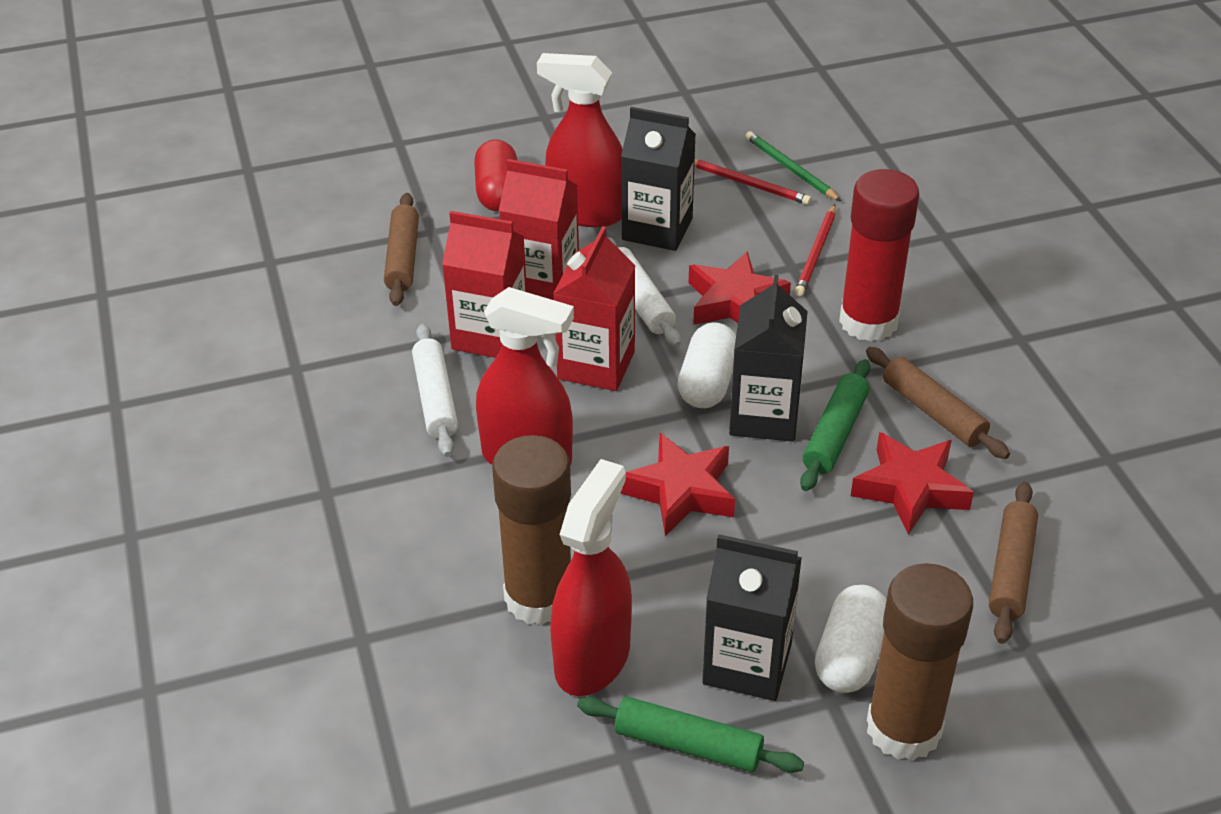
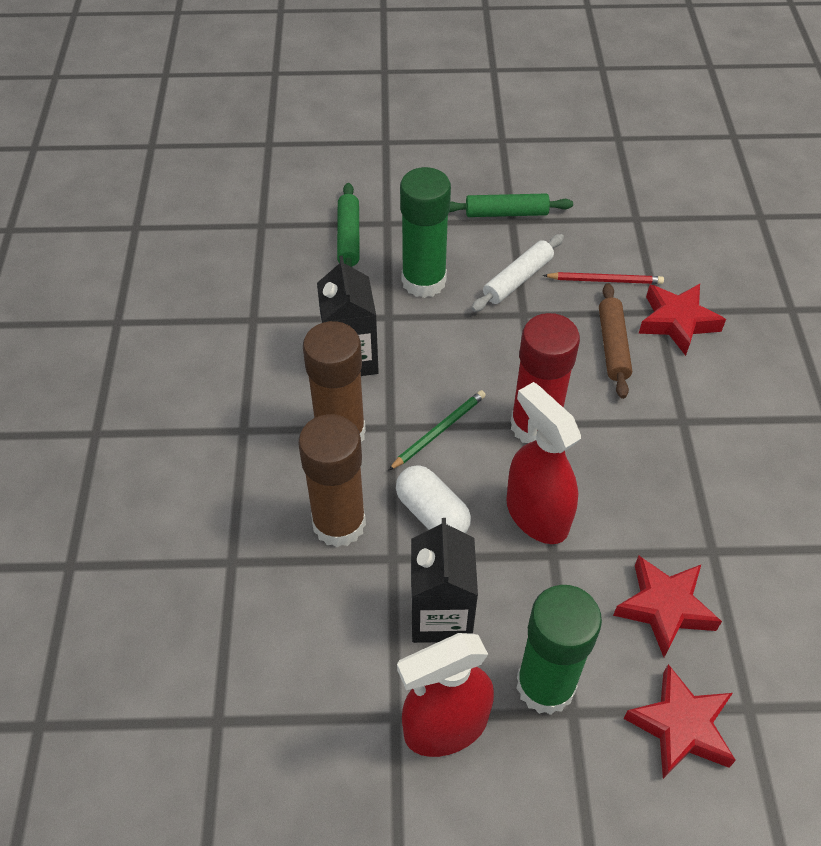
black carton: [621,107,696,251] [702,534,802,701] [729,275,808,442] = 3 -> [317,256,379,376] [411,518,478,643] = 2
brown rolling pin: [384,193,419,306] [866,347,1010,459] [989,482,1038,644] = 3 -> [599,283,632,399] = 1
green glue stick: none = 0 -> [400,167,451,298] [516,585,602,715] = 2
red capsule: [474,139,518,212] = 1 -> none = 0
red carton: [442,211,527,358] [499,159,579,300] [553,226,636,391] = 3 -> none = 0
red pencil: [694,159,811,205] [795,204,836,296] = 2 -> [543,272,664,284] = 1
red spray bottle: [476,287,574,465] [537,53,623,227] [550,459,632,696] = 3 -> [397,633,494,757] [506,382,581,544] = 2
white capsule: [678,322,736,408] [815,585,886,693] = 2 -> [396,466,471,533] = 1
white rolling pin: [412,324,458,457] [606,236,681,347] = 2 -> [471,234,564,312] = 1

